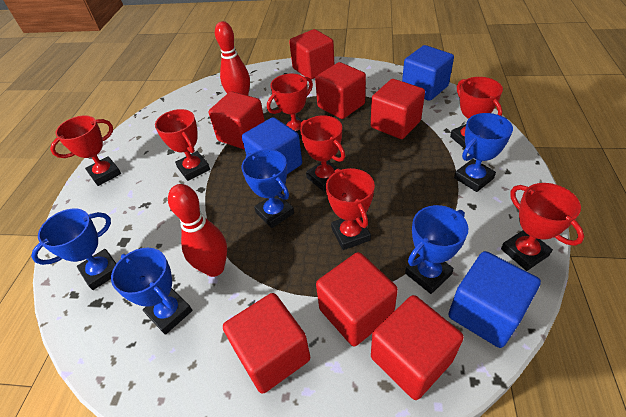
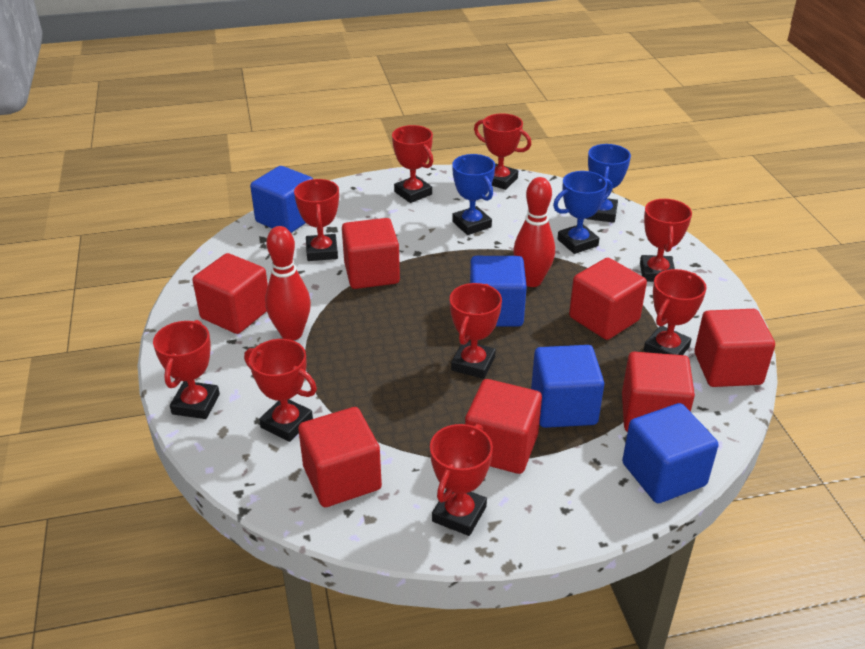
blue cube: [242,117,302,174] [402,45,454,101] [448,251,541,348] = 3 -> [250,166,313,233] [470,256,527,327] [531,345,604,428] [622,403,718,503] = 4
blue trophy: [31,209,116,290] [111,248,192,335] [242,149,294,228] [405,205,468,294] [454,113,513,192] = 5 -> [452,154,495,235] [553,171,612,254] [586,144,631,223] = 3
red trophy: [50,115,121,186] [155,109,210,181] [267,73,313,140] [300,115,345,191] [326,168,375,250] [450,77,503,149] [501,183,584,271] = 7 -> [153,320,220,419] [244,339,317,442] [294,179,339,261] [392,125,433,203] [430,424,493,536] [450,283,502,379] [474,113,531,190] [640,199,692,282] [644,269,707,355] = 9

